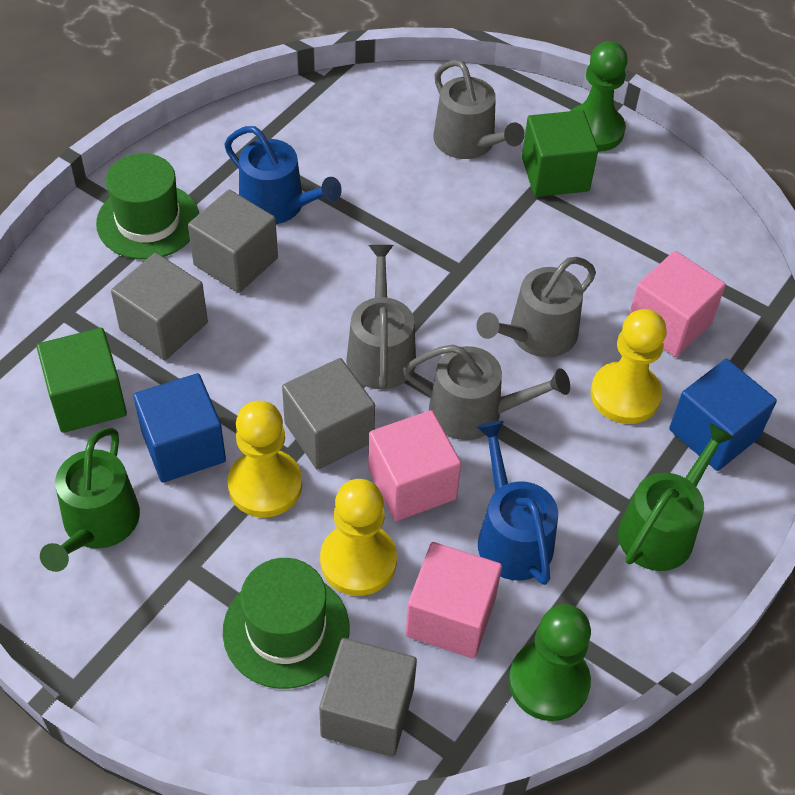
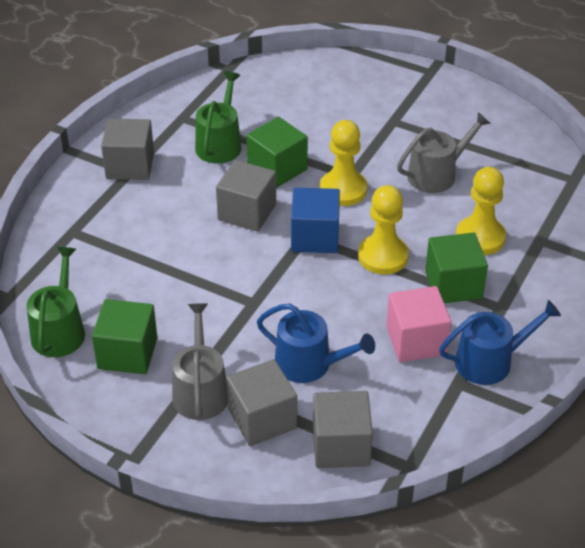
blue cube: [133,373,226,483] [669,359,777,471] = 2 -> [291,188,340,253] = 1
green cube: [37,328,127,433] [522,110,598,197] = 2 -> [92,299,157,374] [246,117,308,188] [425,233,488,303] = 3
green hat: [96,153,199,260] [223,558,350,689] = 2 -> none = 0
green pawn: [509,604,591,721] [570,41,628,152] = 2 -> none = 0
grey watering can: [346,245,416,389] [403,344,570,440] [433,60,525,159] [477,257,596,357] = 4 -> [172,303,228,420] [397,112,490,193] = 2
pink cube: [368,410,461,521] [405,542,502,659] [629,251,726,357] = 3 -> [386,286,451,362] = 1

